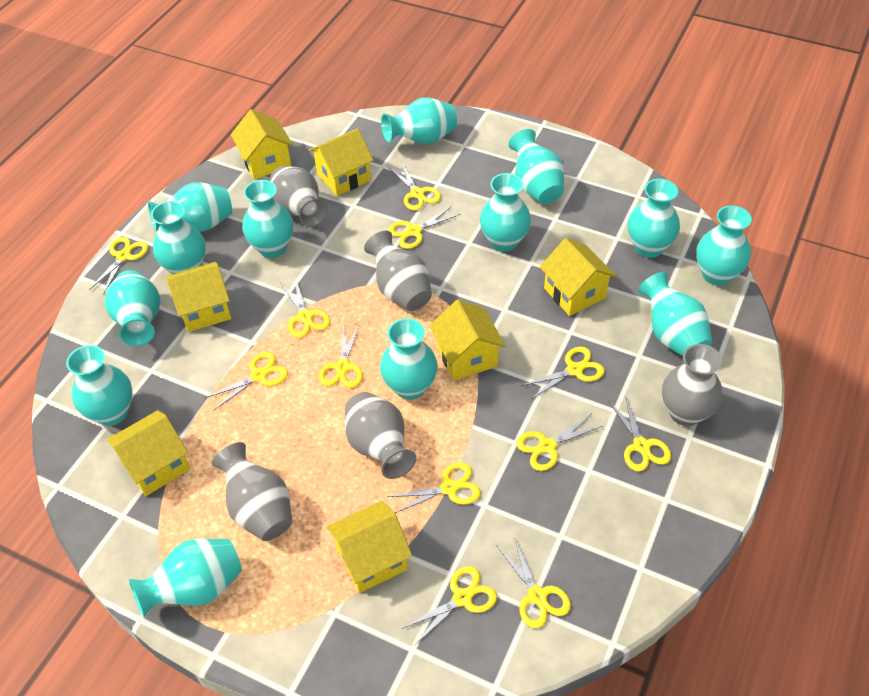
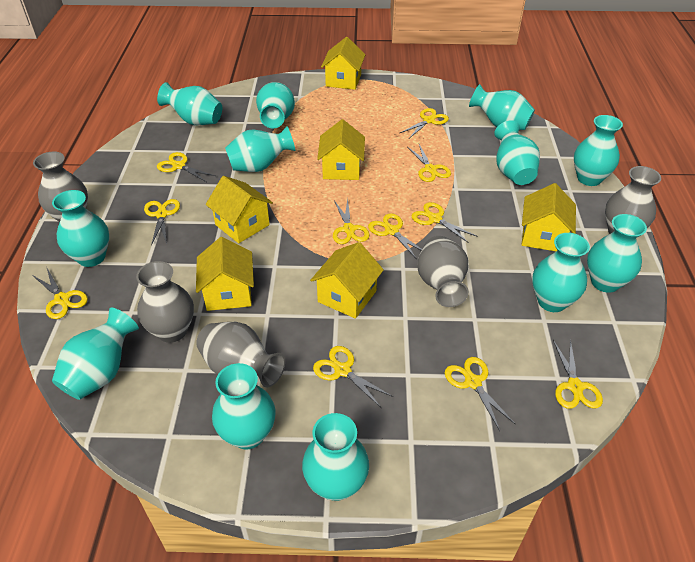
turquoise vase: [66,345,133,426] [105,270,161,346] [129,539,242,618] [148,182,232,232] [151,201,206,274] [242,180,293,258] [380,318,437,400] [381,97,457,144] [480,173,531,252] [509,129,564,204] [628,179,680,258] [638,272,712,356] [696,205,752,286] = 13 -> [52,190,109,267] [52,308,139,400] [157,82,222,126] [212,363,276,449] [225,126,295,172] [256,82,295,128] [302,413,369,501] [469,84,535,130] [494,120,540,185] [532,233,590,312] [574,115,623,186] [587,214,647,293] = 12
yellow house: [107,410,190,496] [166,262,231,332] [231,109,293,179] [309,128,374,196] [327,501,412,593] [430,300,505,381] [540,238,616,316] = 7 -> [196,237,254,311] [206,176,273,243] [310,242,384,319] [317,119,365,180] [321,37,365,90] [522,183,576,251] = 6
yellow scissors: [89,237,148,295] [205,352,288,410] [280,276,330,338] [319,322,363,388] [388,161,441,211] [388,206,460,249] [388,462,481,513] [402,566,497,646] [496,537,571,628] [516,414,603,471] [522,347,605,399] [609,395,671,472] = 12 -> [32,268,88,319] [144,199,180,245] [157,152,215,182] [313,346,393,407] [333,198,370,244] [368,213,422,258] [400,108,449,138] [408,144,451,182] [412,202,478,243] [445,357,516,431] [553,339,603,409] = 11

